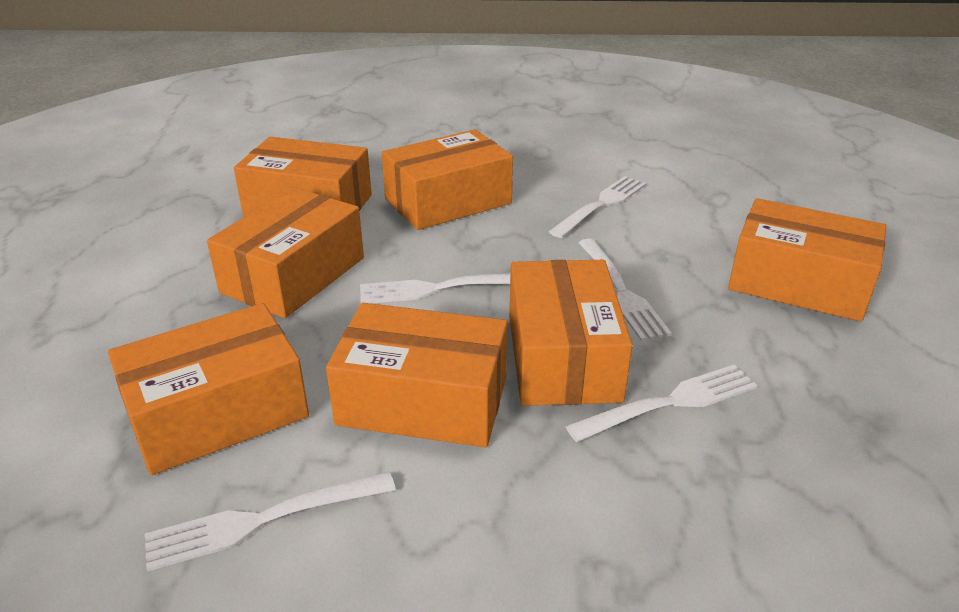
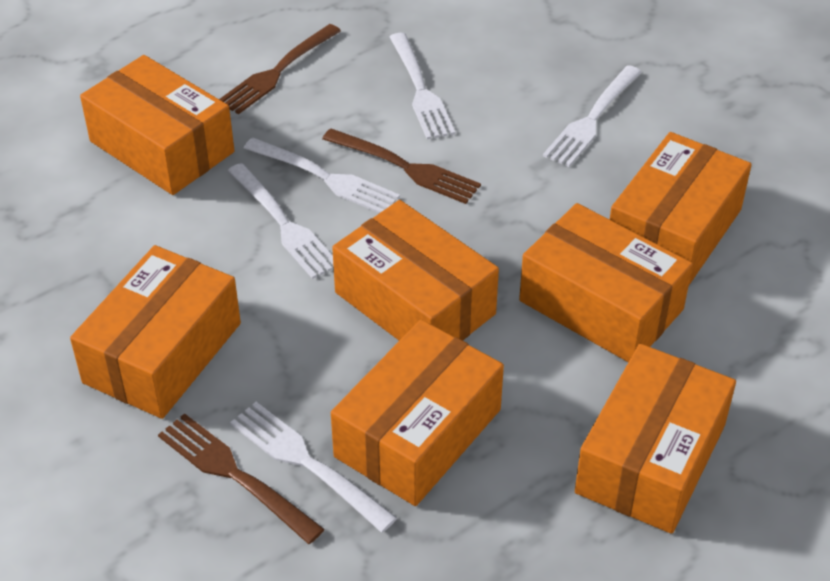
brown fork: none = 0 -> [158,413,325,544] [219,24,341,114] [322,128,481,204] = 3

